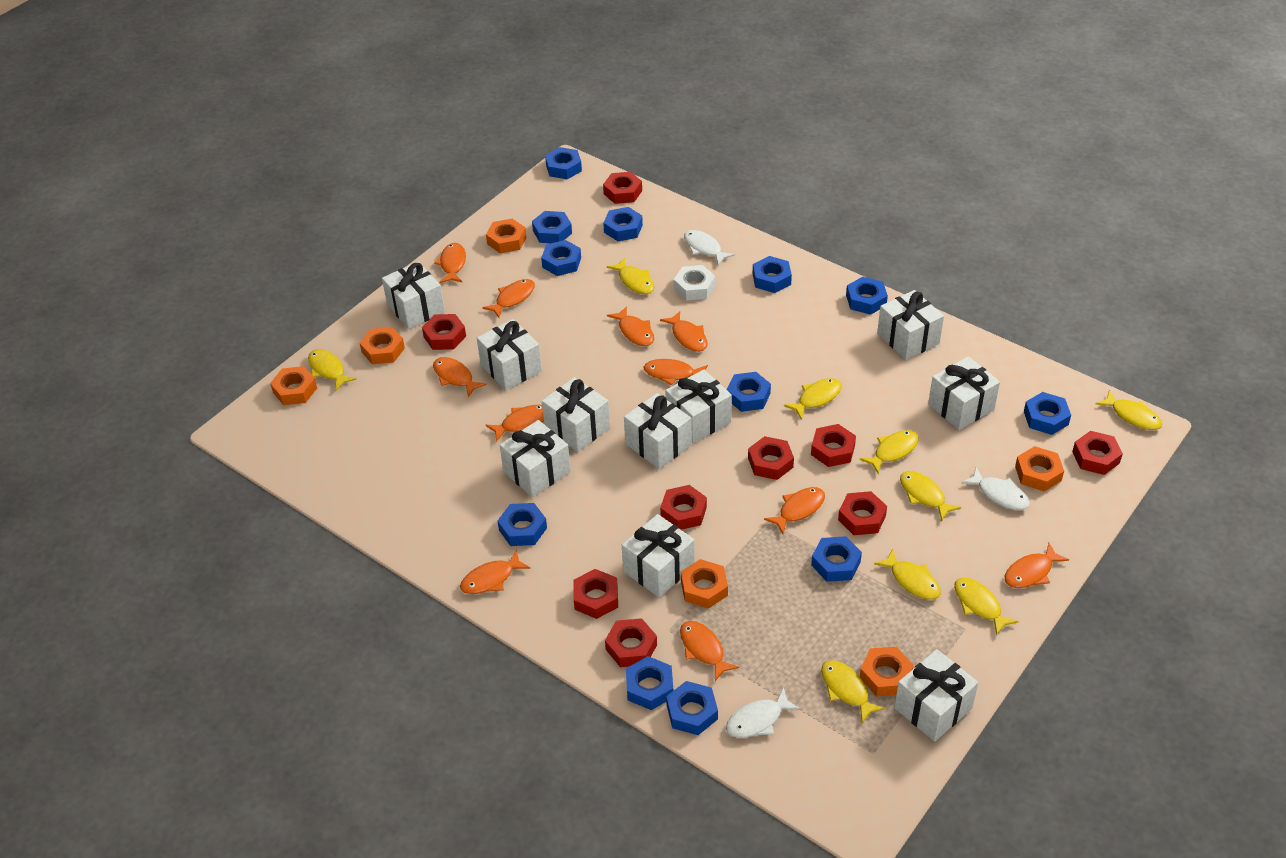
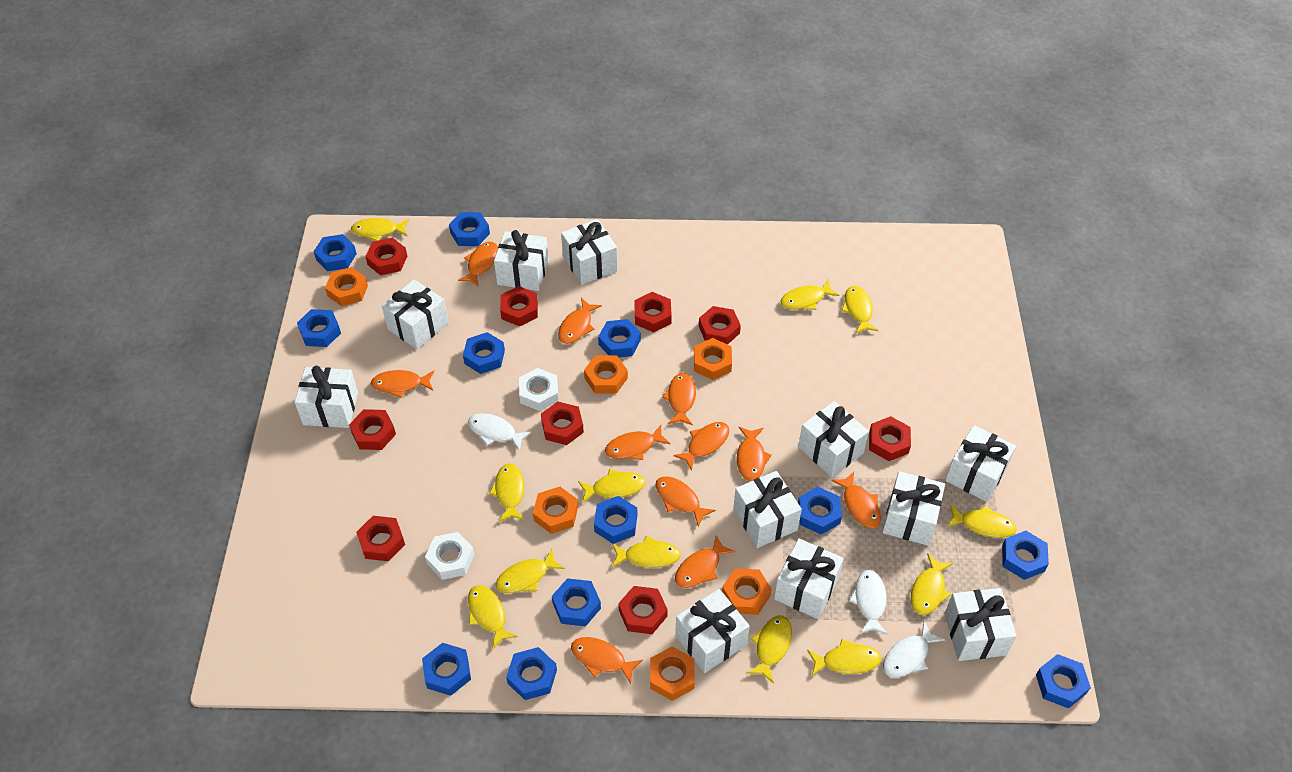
white gift: [382,261,445,329] [477,319,542,390] [500,420,571,497] [542,377,610,452] [622,514,695,598] [624,393,692,469] [665,369,732,444] [877,290,944,360] [894,649,978,742] [928,356,1000,430] = 10 -> [295,366,358,428] [382,279,448,350] [494,230,549,291] [561,219,618,285] [675,589,750,673] [733,471,802,548] [774,538,844,619] [798,401,869,477] [882,471,945,546] [945,425,1016,502] [945,588,1017,661] = 11
white nut: [674,265,715,300] = 1 -> [425,532,475,580] [519,368,558,411] = 2
yellow fish: [308,349,356,390] [607,258,654,294] [784,378,842,420] [821,660,886,723] [859,430,919,475] [874,549,941,600] [900,471,961,521] [954,577,1019,635] [1095,390,1162,430] = 9 -> [351,218,409,241] [468,585,518,649] [489,463,525,522] [495,549,565,593] [578,469,645,503] [612,536,681,568] [747,615,792,683] [780,279,839,310] [807,639,882,676] [841,286,879,334] [911,553,953,615] [947,504,1017,538] = 12

